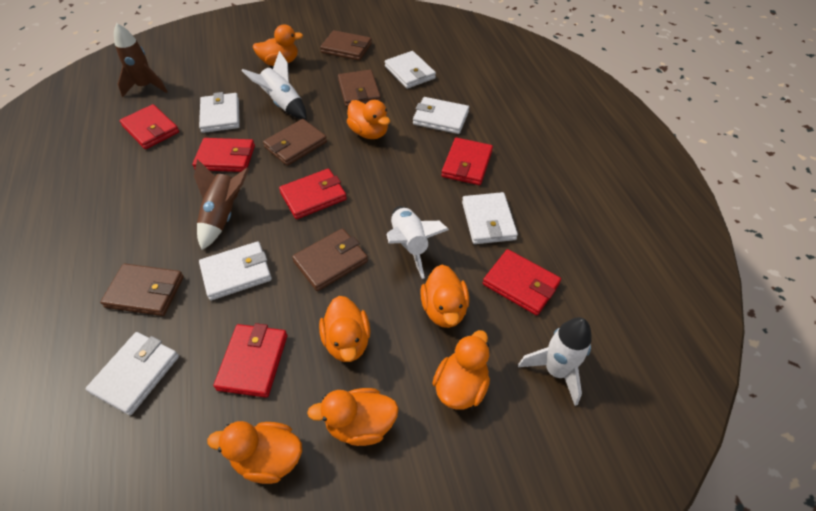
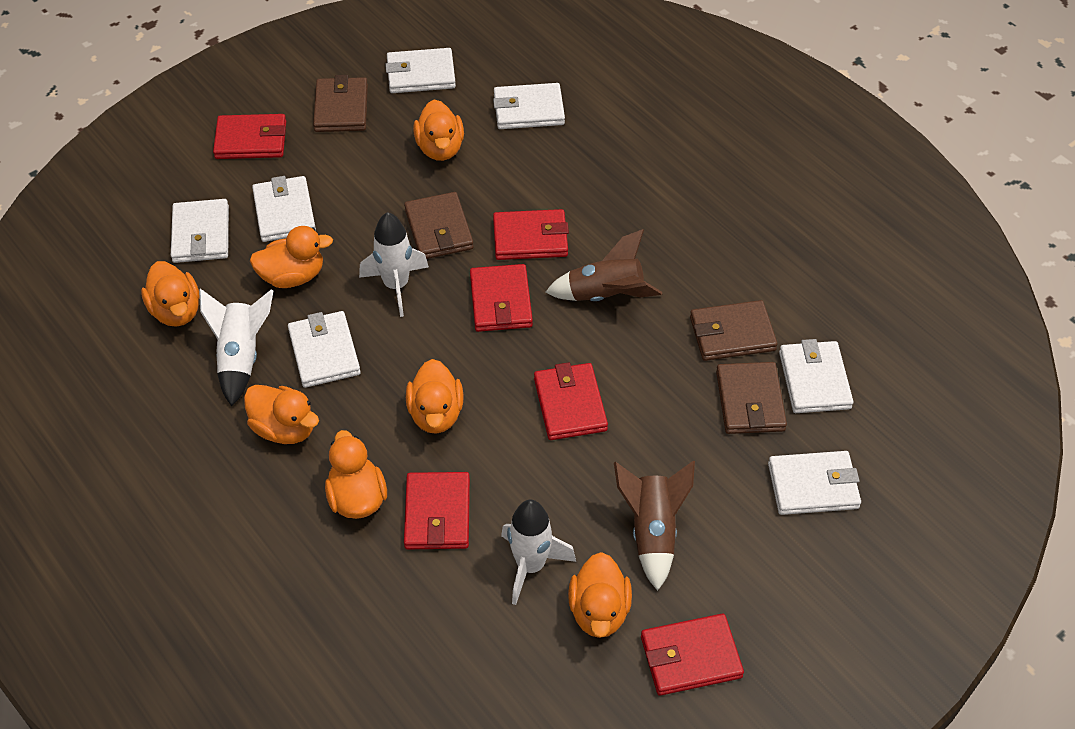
brown wallet: [100,264,184,316] [263,119,327,166] [292,228,368,291] [320,30,372,61] [338,70,381,107] = 5 -> [313,75,368,132] [404,192,474,259] [690,300,778,361] [716,362,787,434] = 4
white wallet: [86,332,179,415] [199,92,240,133] [199,241,272,300] [385,51,436,89] [413,97,469,134] [462,192,518,244] = 6 -> [171,199,229,263] [252,176,316,242] [288,311,361,388] [385,48,456,93] [493,83,565,129] [768,451,861,515] [779,339,853,413] = 7

